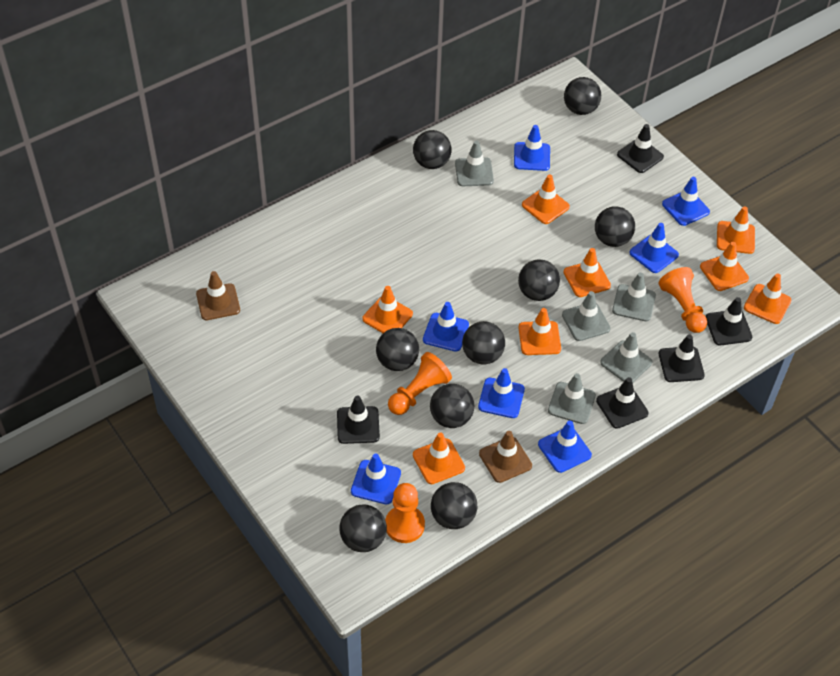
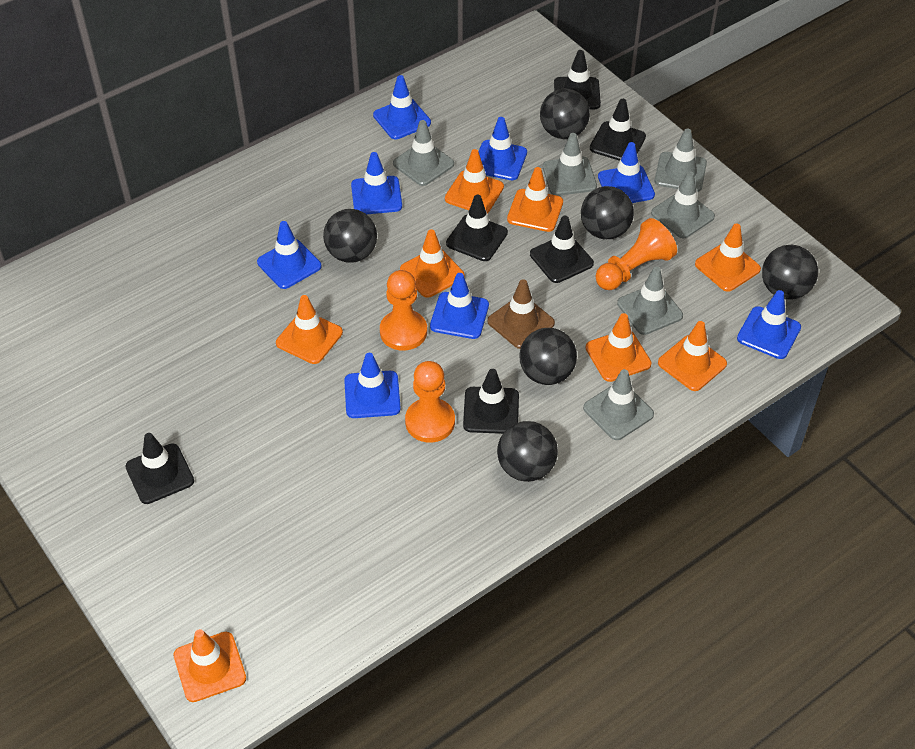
black ball: [339,505,387,552] [376,328,419,371] [413,130,451,169] [430,384,474,428] [431,482,478,529] [462,321,505,365] [518,259,560,301] [564,77,601,115] [595,206,635,247] = 9 -> [323,209,377,262] [497,421,558,482] [519,328,577,385] [540,89,590,139] [581,186,634,239] [762,245,818,300] = 6
black traffic cone: [337,396,380,444] [596,377,648,429] [617,124,664,173] [659,334,705,382] [706,297,752,345] = 5 -> [126,433,194,504] [446,195,508,261] [463,369,519,434] [530,216,594,283] [554,50,601,109] [590,99,646,161] = 6
blue traffic cone: [351,453,401,504] [423,302,469,352] [478,368,525,418] [514,125,550,171] [538,421,592,473] [629,223,679,273] [662,177,710,226] = 7 -> [257,221,321,289] [344,353,401,418] [351,152,402,214] [373,75,431,139] [430,273,489,339] [478,117,527,180] [598,142,655,203] [737,290,801,359] = 8
brown traffic cone: [196,271,240,320] [479,431,532,483] = 2 -> [487,279,555,349] = 1
grey traffic cone: [455,140,494,186] [548,373,596,424] [562,291,611,341] [600,332,652,382] [612,272,656,321] = 5 -> [393,120,454,186] [543,133,597,196] [583,369,654,440] [617,267,683,335] [651,171,715,238] [654,128,707,192] = 6

